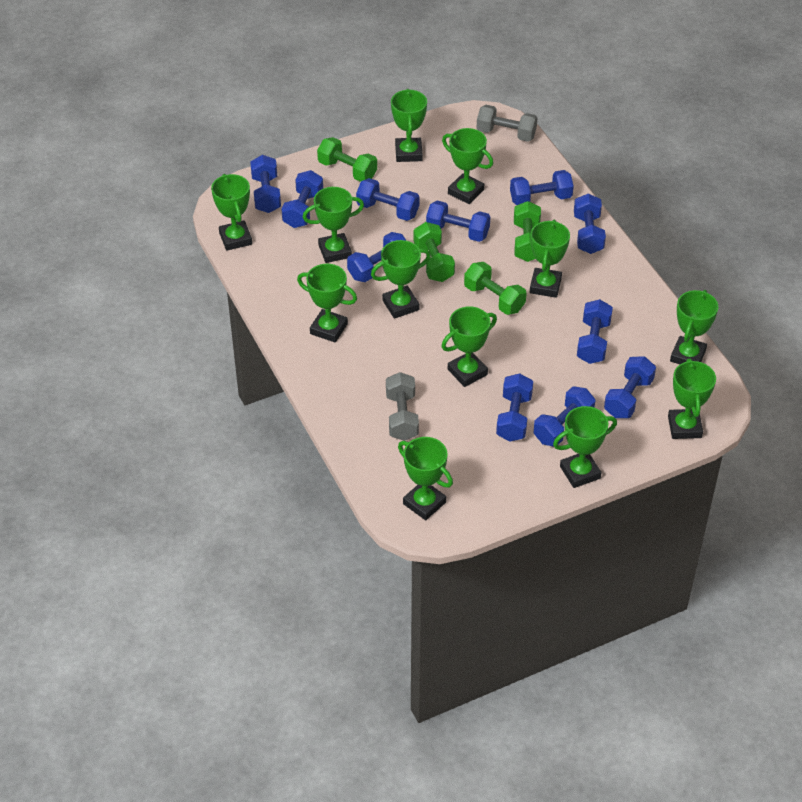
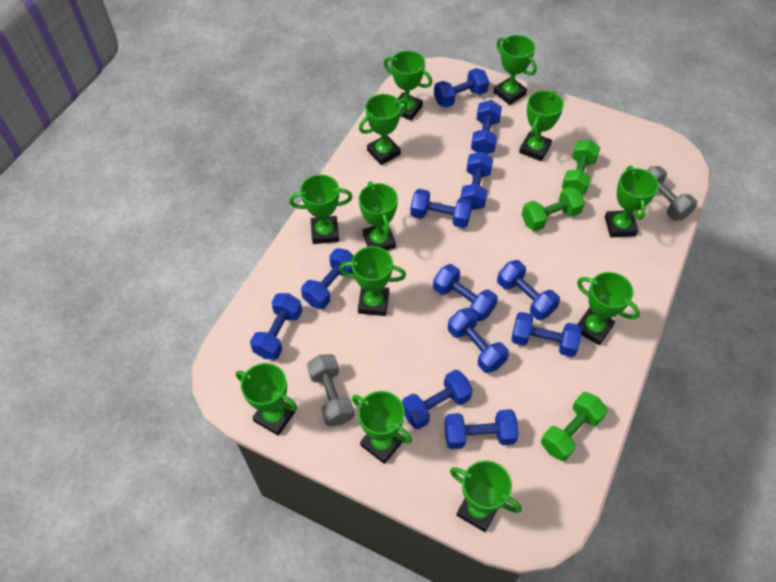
blue dumbbell: [250,155,281,213] [282,170,323,228] [347,232,407,282] [356,178,420,221] [426,200,490,242] [496,373,533,442] [510,170,574,205] [533,387,595,446] [574,194,606,254] [577,299,613,364] [604,356,656,418] = 11 -> [250,293,302,360] [301,248,353,309] [402,370,473,430] [410,189,473,228] [433,264,498,321] [434,68,489,108] [444,409,519,449] [448,308,509,373] [461,152,493,210] [471,100,502,154] [497,260,560,320] [511,312,582,357] = 12
green dumbbell: [317,137,377,182] [414,222,455,282] [464,262,527,315] [514,201,541,262] = 4 -> [522,186,585,231] [541,392,607,461] [562,140,600,195] = 3

